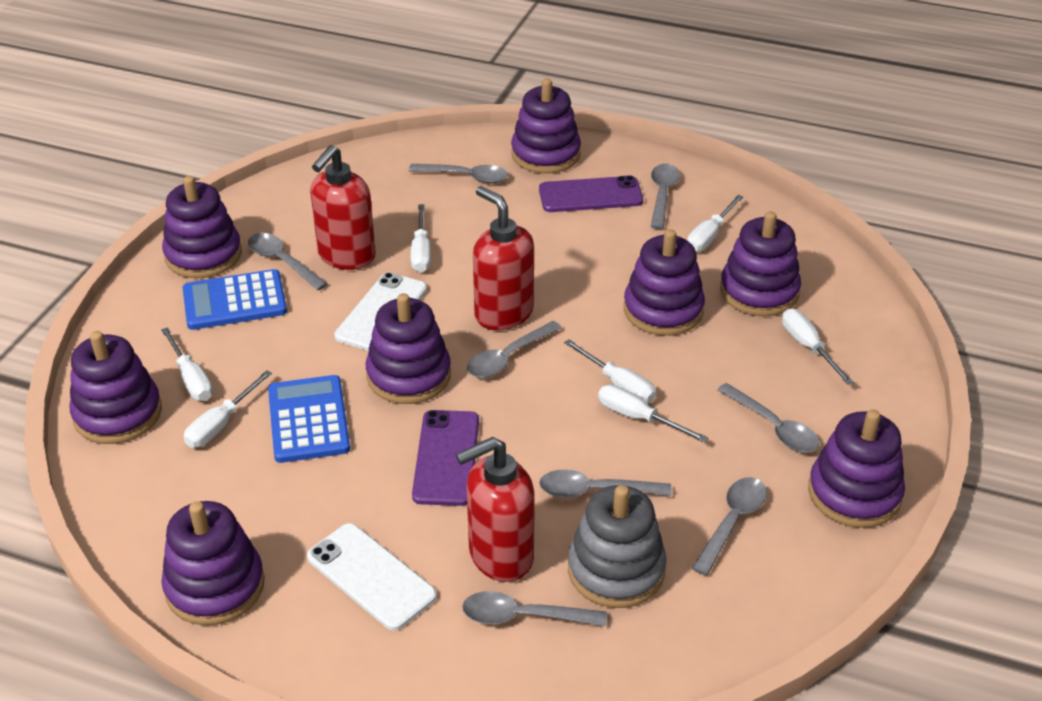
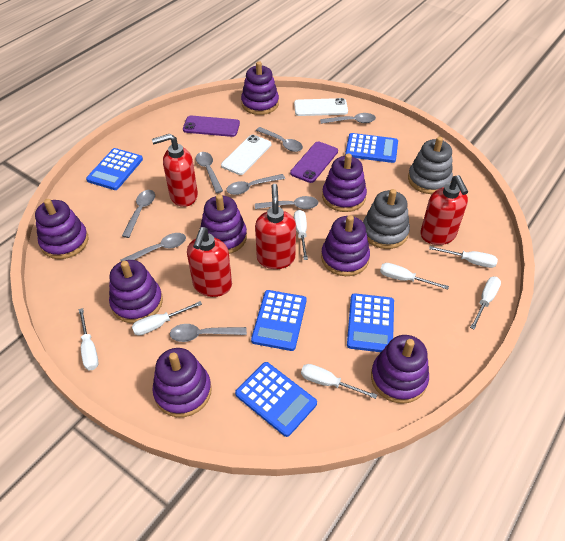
blue calculator: [183,269,287,330] [268,375,350,463] = 2 -> [86,148,143,190] [235,362,317,437] [251,290,307,351] [345,133,398,163] [347,293,394,352] = 5
grey stacking toy: [568,485,667,608] = 1 -> [363,189,410,249] [408,137,453,194] = 2
red soap dispenser: [310,145,376,270] [456,437,535,582] [473,186,534,330] = 3 -> [152,134,198,207] [187,227,232,297] [255,184,296,269] [420,175,468,245] = 4

